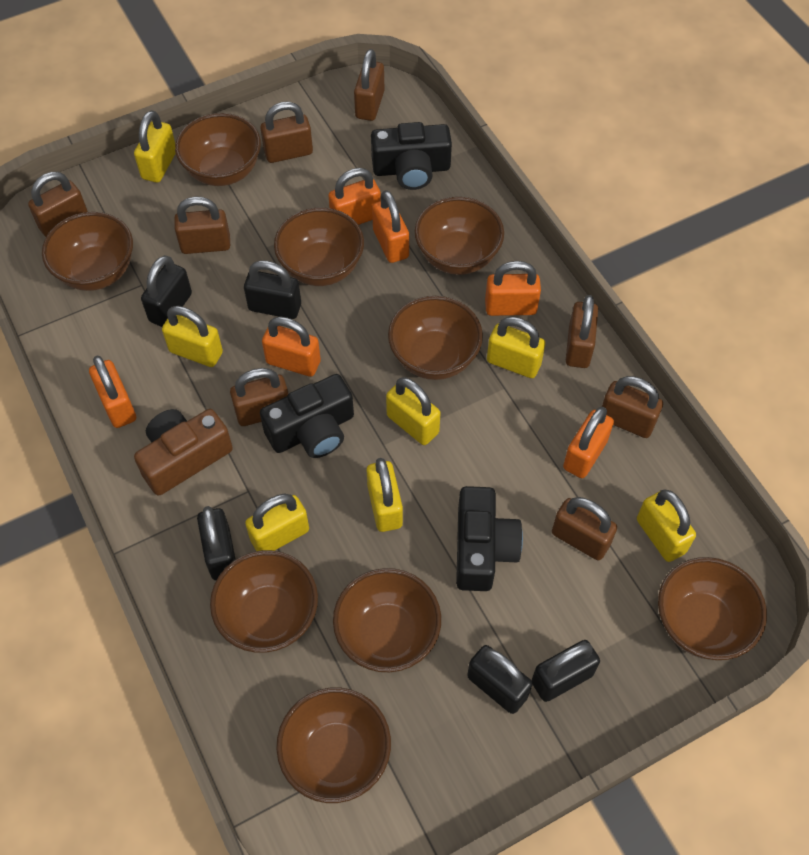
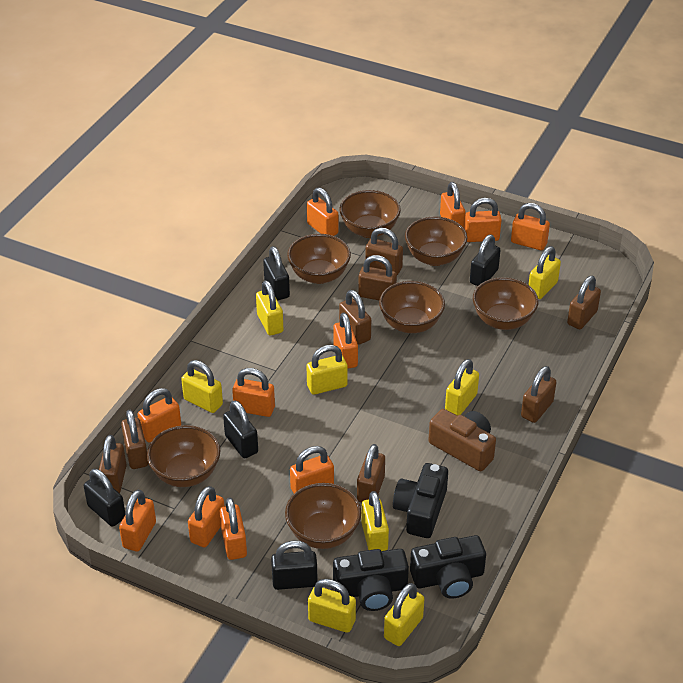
brown bowl: [42,212,133,291] [175,113,261,186] [210,550,318,653] [274,208,364,286] [276,687,391,803] [333,568,441,672] [388,296,483,380] [414,197,504,275] [658,557,767,660] = 9 -> [147,425,221,487] [285,483,362,549] [287,234,351,284] [340,190,401,238] [379,281,445,333] [405,217,467,266] [473,277,538,330] = 7
orange padlock: [89,355,136,428] [262,317,321,377] [328,168,381,225] [372,190,409,263] [485,261,541,316] [563,407,614,478] = 6 -> [119,490,156,551] [137,388,181,443] [188,486,225,547] [220,498,247,560] [232,368,275,417] [290,446,334,493] [307,187,339,236] [333,313,358,369] [440,182,465,228] [464,198,502,242] [511,203,550,250] = 11
yellow padlock: [134,110,176,183] [162,306,223,367] [245,494,309,551] [366,458,403,532] [386,377,440,445] [487,317,545,378] [637,489,696,562] = 7 -> [181,360,223,413] [256,280,283,336] [306,345,348,395] [308,579,356,633] [361,491,389,551] [384,583,424,646] [445,359,479,416] [528,246,561,299] = 8

